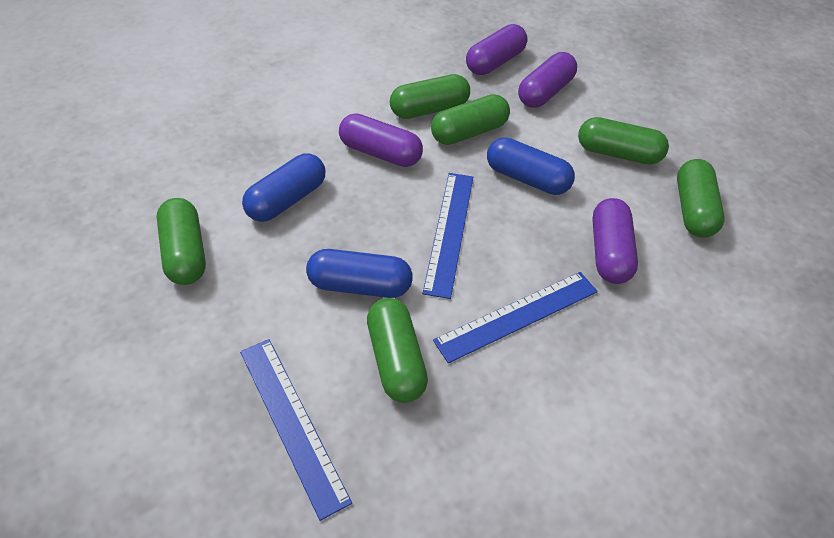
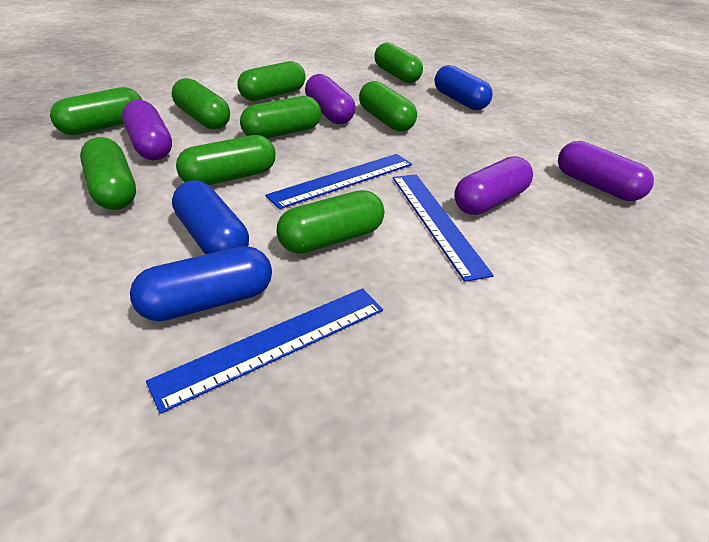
green capsule: [157,198,206,285] [367,298,428,403] [390,74,470,119] [431,94,510,145] [578,117,669,165] [677,159,725,238] = 6 -> [50,87,142,135] [80,137,136,210] [172,78,230,130] [176,135,276,185] [237,61,306,101] [240,96,321,138] [276,190,384,254] [359,81,417,132] [374,42,423,83] = 9

